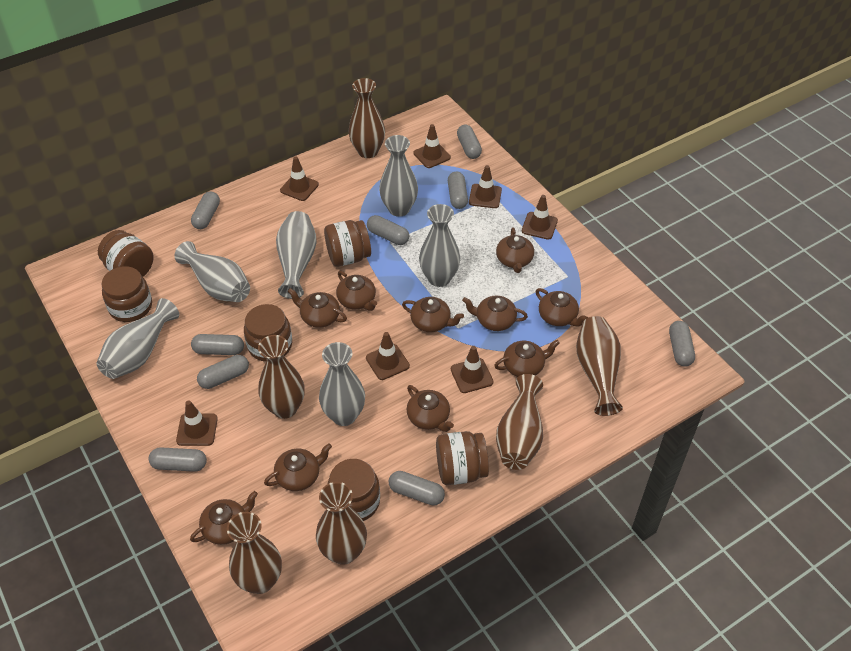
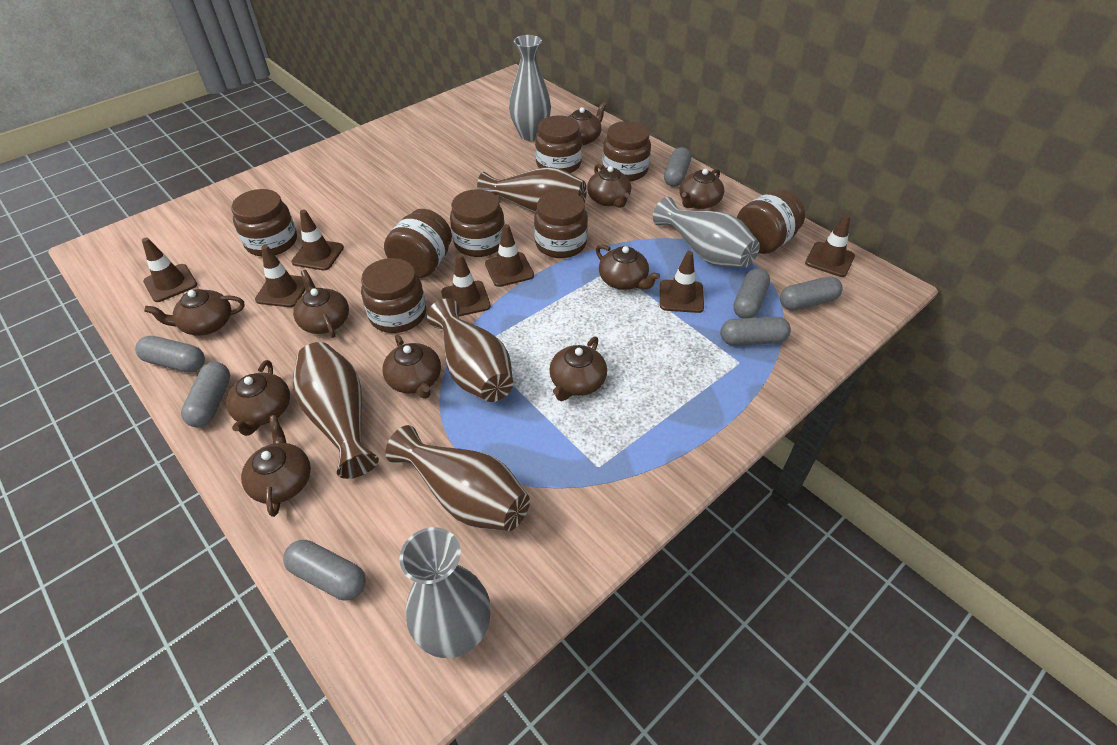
brown jar: [98,230,154,277] [102,266,152,322] [244,304,292,362] [324,220,371,267] [328,459,380,521] [436,431,489,485] = 6 -> [231,189,297,257] [361,258,426,333] [384,209,452,278] [450,189,505,257] [534,190,588,258] [535,115,582,173] [602,121,651,181] [737,189,805,254] = 8
brown vase: [227,512,282,594] [258,335,305,419] [316,482,367,565] [349,78,385,158] [496,374,543,470] [576,316,623,416] = 6 -> [293,342,379,479] [386,425,530,531] [427,298,513,402] [477,167,587,213] = 4
grey capsule: [149,447,207,472] [191,191,220,229] [191,334,244,355] [197,355,249,389] [367,215,409,245] [389,471,445,506] [448,172,468,209] [457,125,482,159] [669,321,695,367] = 9 -> [135,336,205,372] [181,362,230,427] [283,540,366,601] [664,147,691,187] [720,317,791,345] [733,268,770,318] [780,276,843,311] = 7
grey vase: [97,298,179,379] [174,241,250,302] [276,211,316,299] [319,342,365,426] [379,135,418,217] [419,204,460,287] = 6 -> [399,527,491,658] [509,35,551,141] [653,197,760,268] = 3

